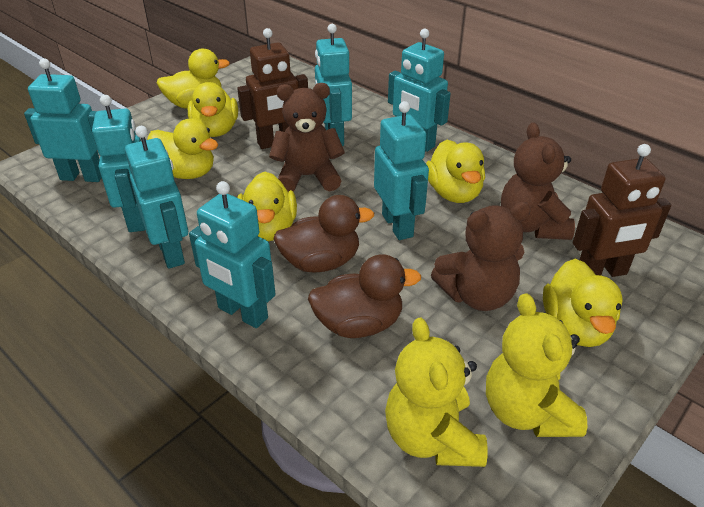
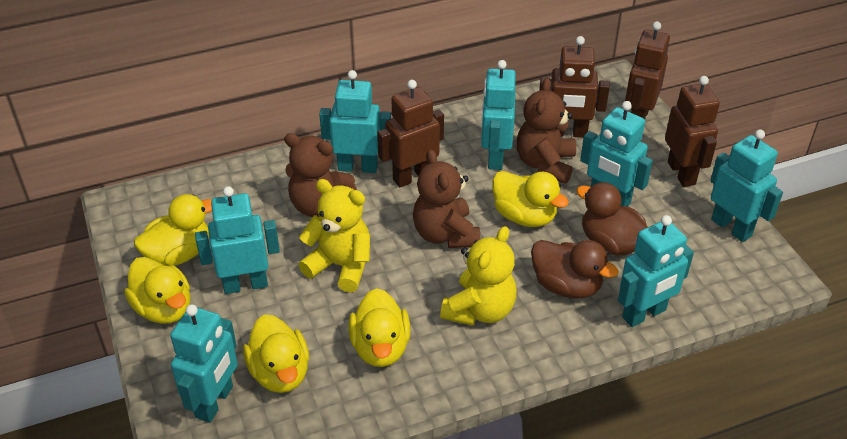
brown robot: [237,28,308,149] [573,144,671,277] = 2 -> [377,80,444,187] [539,36,610,138] [625,21,670,119] [665,76,720,187] = 4
yellow duck: [147,118,218,179] [157,49,230,109] [188,82,238,137] [237,172,297,241] [426,140,485,203] [543,259,623,347] = 6 -> [124,257,191,324] [134,194,212,266] [243,314,309,393] [348,288,411,367] [492,171,569,227] = 5

